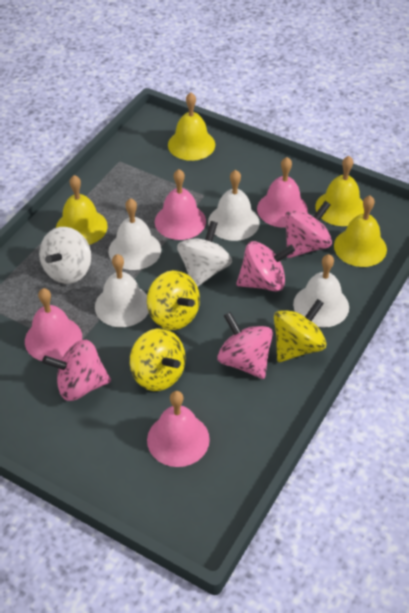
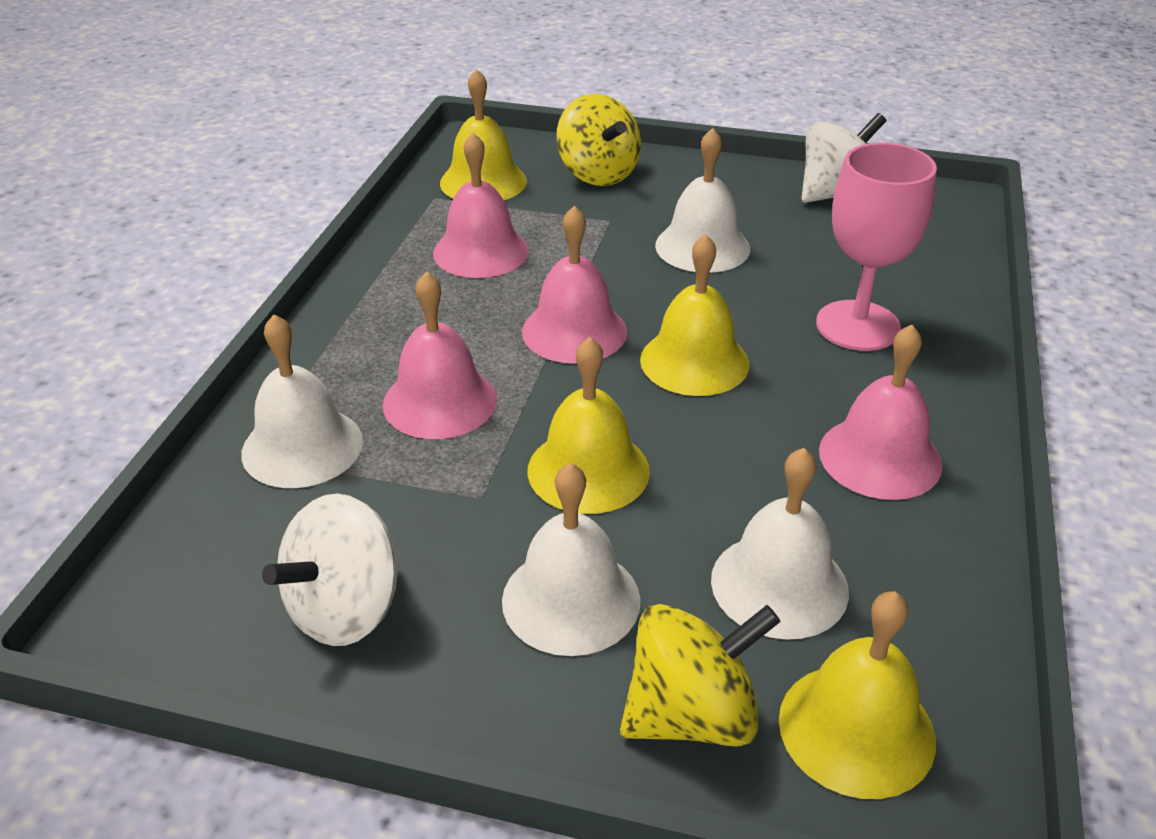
pink goblet: none = 0 -> [816,143,937,351] = 1
pink spinning top: [42,340,111,401] [217,312,273,379] [236,241,295,291] [285,201,332,258] = 4 -> none = 0
yellow spinning top: [130,328,186,391] [147,270,200,330] [274,299,326,362] = 3 -> [556,94,641,186] [620,604,781,746] = 2

